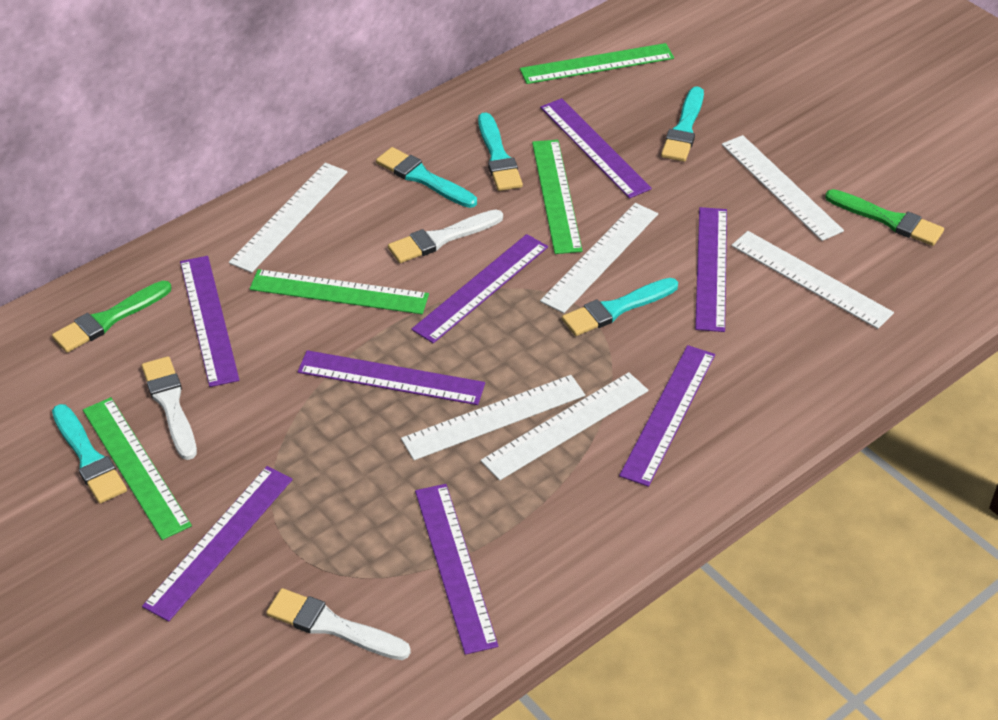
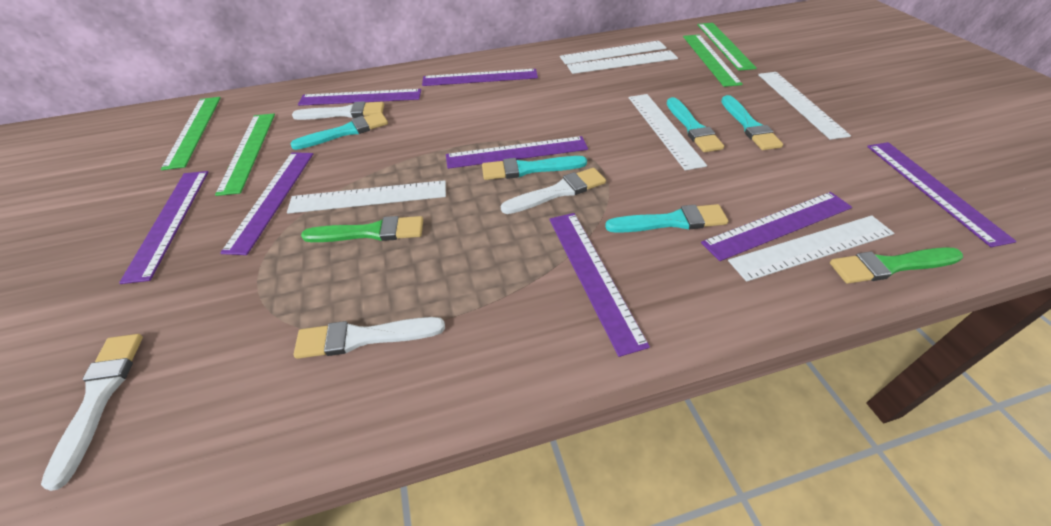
white brush: [142,356,197,460] [266,588,411,660] [388,210,503,263] = 3 -> [41,334,143,491] [292,101,384,120] [294,317,445,359] [501,168,606,214] = 4

